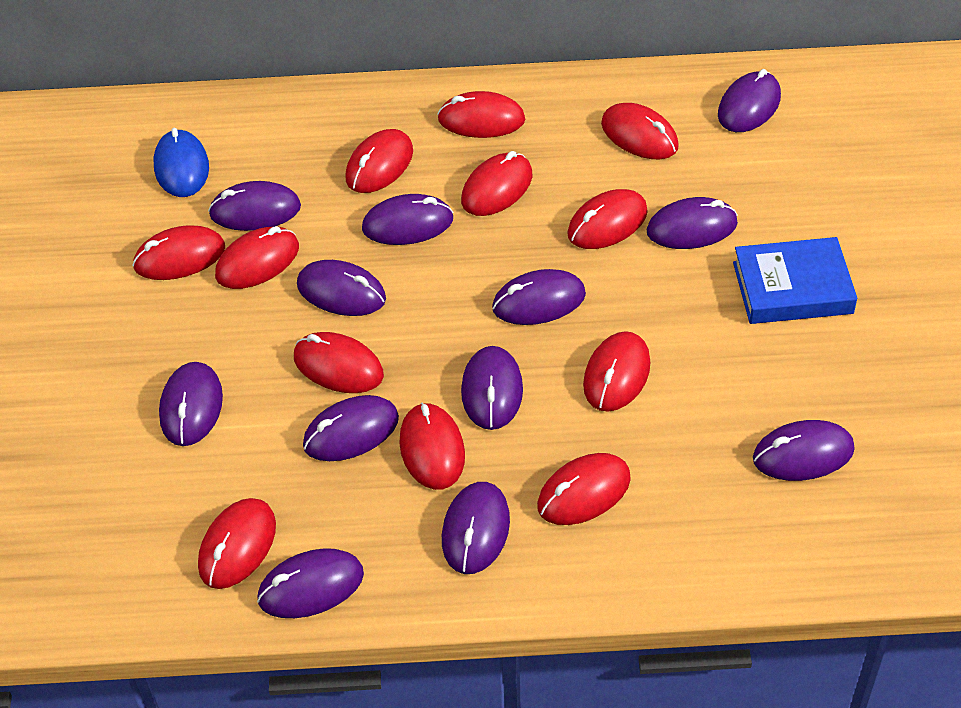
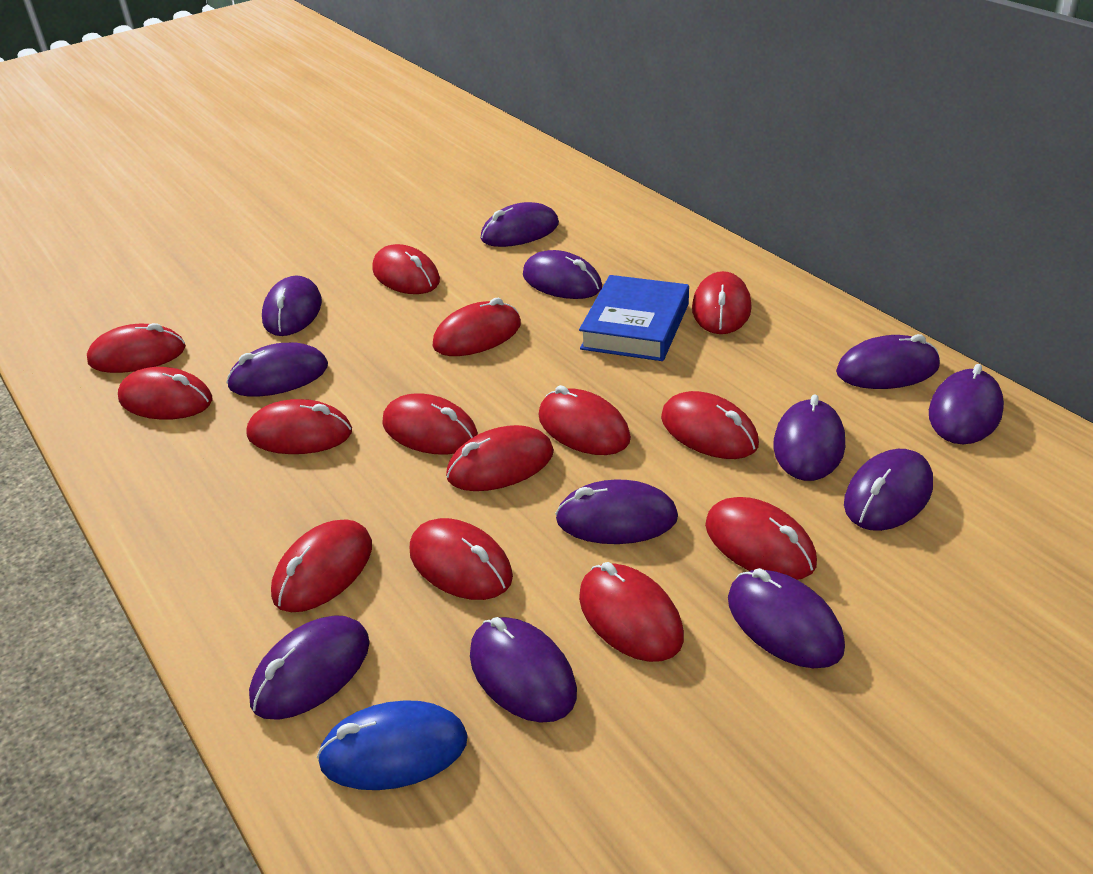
red mouse: [132,225,225,280] [198,498,276,589] [215,226,299,289] [294,332,384,393] [345,129,413,193] [399,403,465,490] [437,91,525,138] [461,151,532,216] [537,453,631,525] [567,189,648,249] [583,331,651,412] [601,103,679,159] = 12 -> [87,323,186,373] [118,367,213,420] [247,399,352,454] [271,519,372,612] [372,244,440,294] [382,393,478,455] [410,518,513,600] [432,298,521,356] [446,425,554,491] [538,385,631,455] [579,562,684,662] [661,391,759,459] [692,271,752,334] [705,497,817,580] = 14

